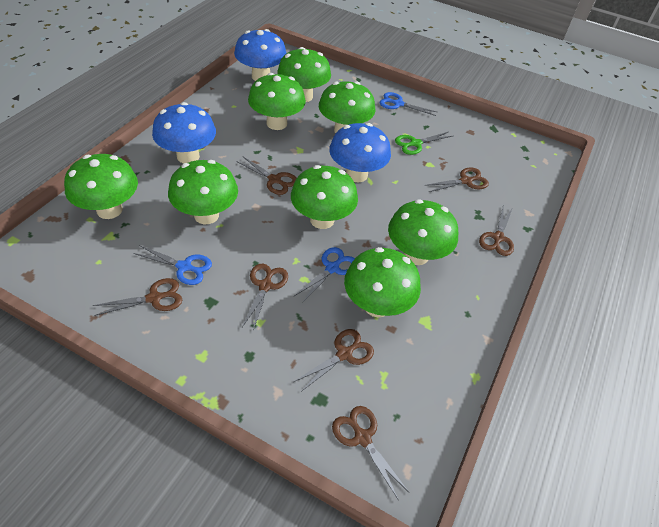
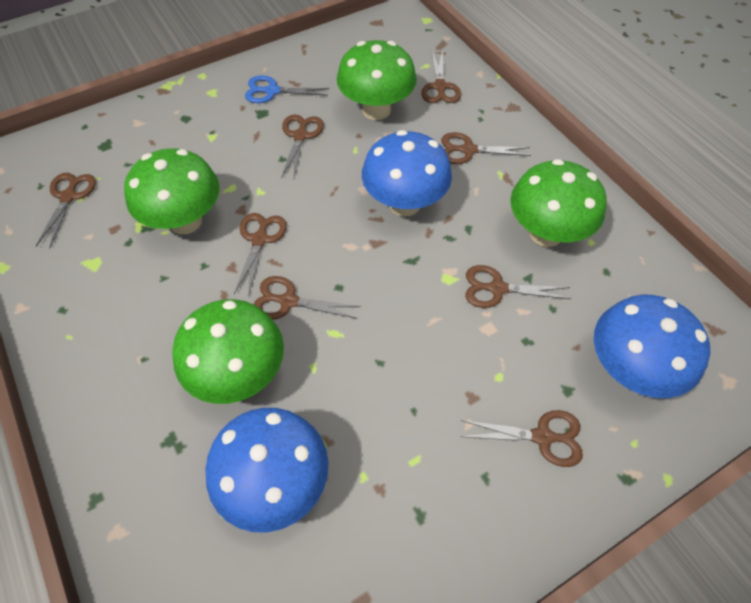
blue scissors: [133,245,212,285] [293,247,355,303] [380,92,437,116] = 3 -> [245,75,329,103] = 1
brown scissors: [93,278,182,316] [236,157,297,195] [242,264,288,331] [294,329,374,392] [332,406,409,499] [424,167,489,192] [479,208,514,256] = 7 -> [36,173,96,248] [234,213,287,297] [253,276,361,320] [281,114,324,178] [421,49,461,103] [441,132,531,164] [460,410,583,467] [465,265,571,308] = 8
green mushroom: [64,154,138,219] [168,160,238,224] [248,73,306,130] [277,47,331,102] [291,165,358,229] [319,81,375,133] [344,247,421,317] [388,199,458,265] = 8 -> [124,148,220,234] [172,299,284,404] [337,40,417,120] [510,159,607,247] = 4
green scissors: [395,132,453,155] = 1 -> none = 0

